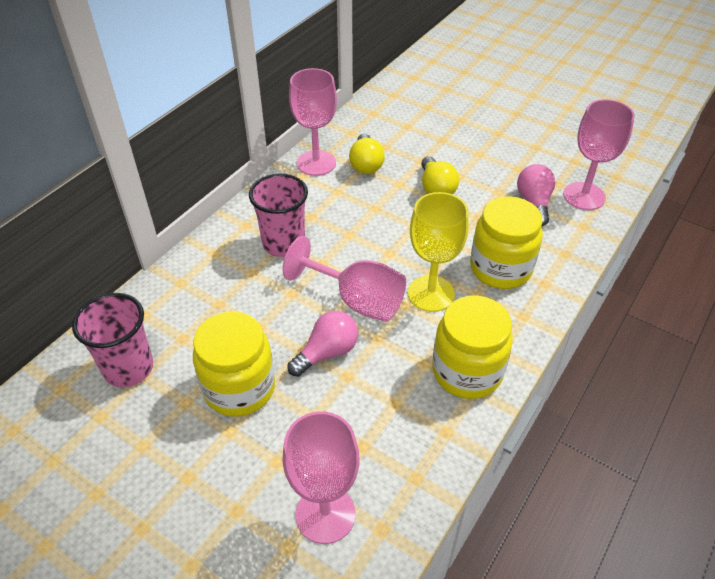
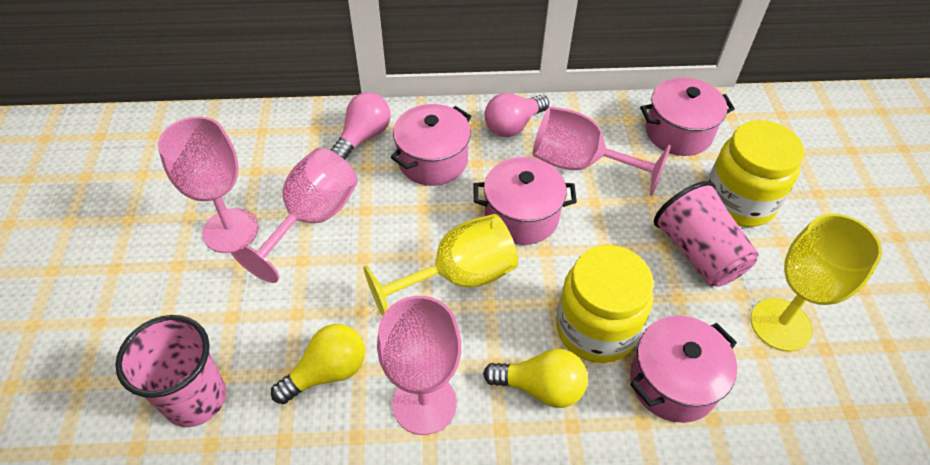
pink pot: none = 0 -> [391,104,472,186] [474,157,577,245] [630,316,737,423] [640,77,735,156] = 4
yellow goblet: [408,192,469,312] = 1 -> [363,214,518,316] [750,214,882,352] = 2
yellow jar: [193,311,275,417] [432,296,513,399] [470,196,543,289] = 3 -> [556,245,654,363] [707,120,804,227] = 2

